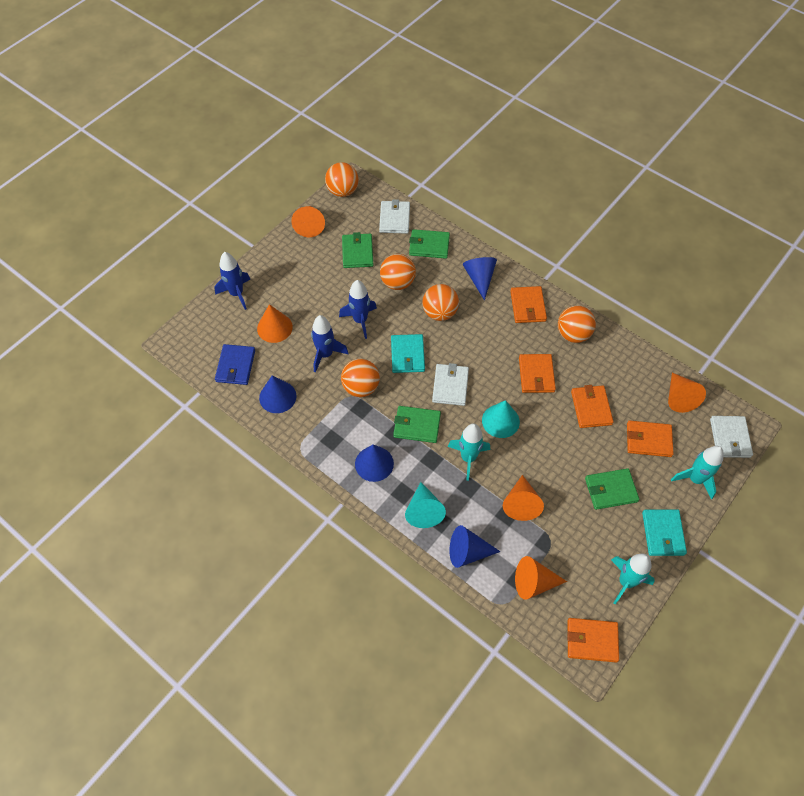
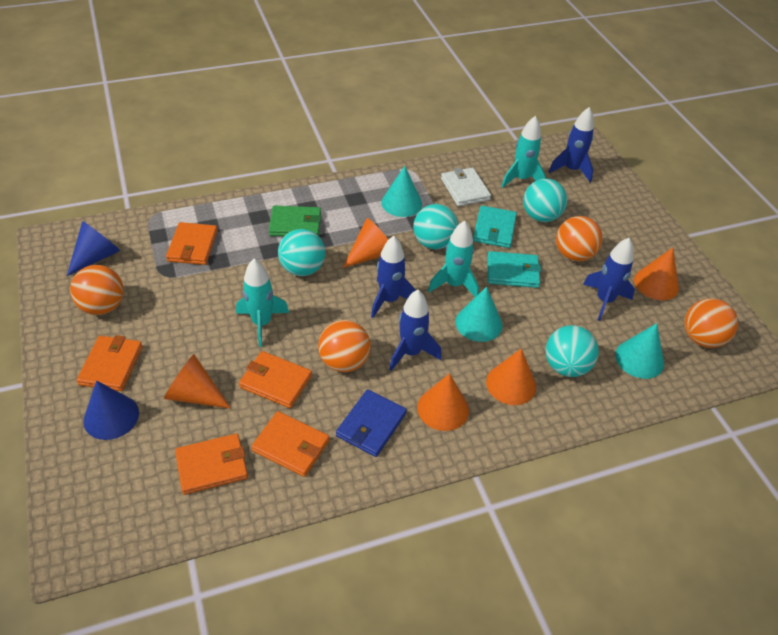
blue cone: [259,375,297,413] [355,444,394,482] [449,525,501,568] [463,257,497,301] = 4 -> [67,221,120,276] [83,381,139,440] = 2
blue rocket: [214,252,250,310] [311,315,348,373] [339,280,377,339] = 3 -> [371,236,416,318] [389,290,442,371] [549,107,594,182] [583,238,635,321] = 4
green wallet: [342,232,373,268] [393,406,441,443] [409,229,450,259] [585,468,639,510] = 4 -> [269,206,321,236] = 1
orange ball: [325,162,359,197] [341,359,380,397] [380,254,416,290] [422,284,459,321] [558,306,596,343] = 5 -> [70,265,124,315] [318,320,371,372] [556,216,603,261] [684,298,738,348] = 4
turquoise ball: none = 0 -> [278,229,325,276] [413,204,459,249] [523,178,567,222] [545,325,599,377] = 4
turquoise cone: [405,482,446,528] [482,400,520,438] = 2 -> [381,166,422,217] [455,287,502,342] [615,323,664,379] = 3
white wallet: [379,199,410,234] [432,363,469,406] [710,416,753,458] = 3 -> [441,167,491,206] = 1

